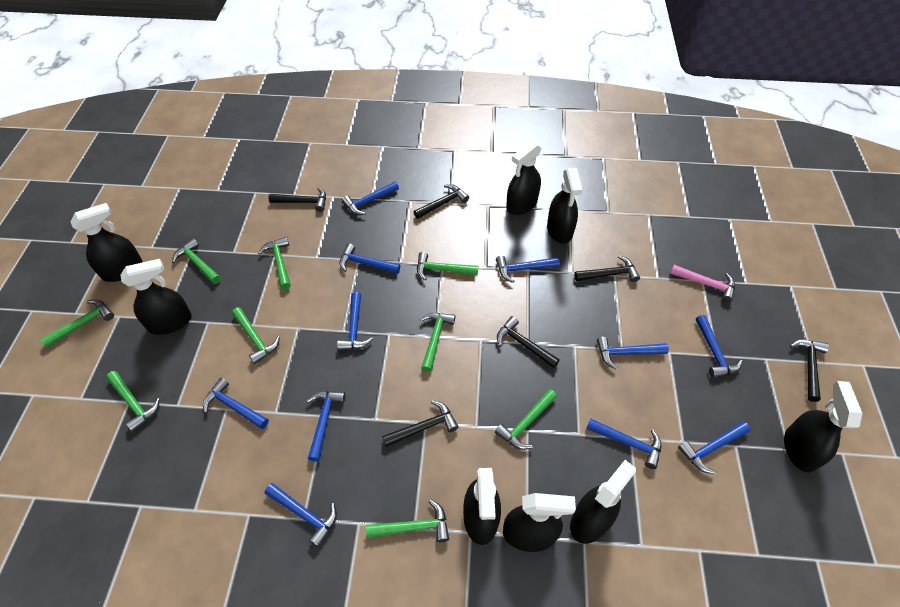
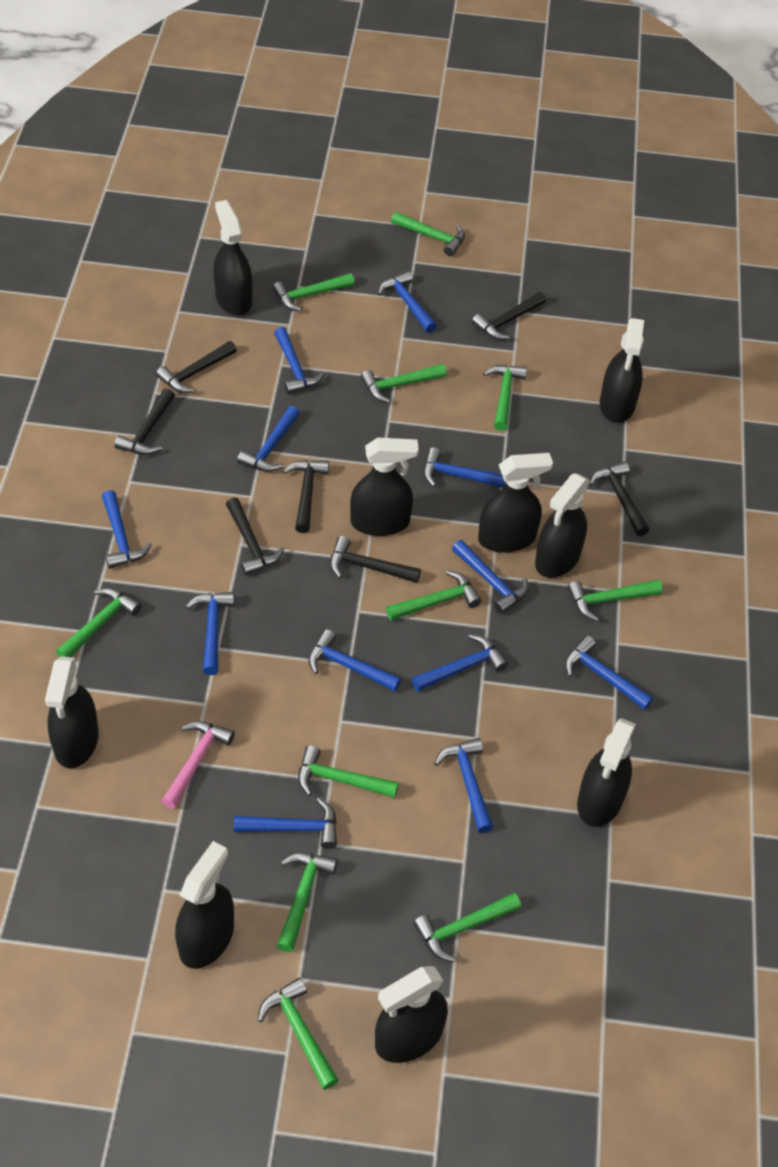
black hammer: [269,187,326,212] [382,400,459,447] [414,184,469,219] [497,316,560,368] [574,255,640,282] [790,339,829,402] = 6 -> [114,388,175,455] [156,341,237,393] [226,498,284,576] [283,460,329,533] [330,536,421,583] [472,292,546,340] [590,462,649,536] = 7
black spray bottle: [71,203,143,282] [121,259,192,335] [463,468,501,545] [503,493,576,552] [506,141,542,215] [547,168,583,244] [570,460,636,544] [784,381,863,473] = 8 -> [45,656,99,768] [175,841,234,969] [213,200,253,316] [350,438,419,536] [375,966,448,1063] [478,453,553,553] [535,473,590,578] [577,718,636,827] [600,318,644,423] = 9
blue hammer: [203,378,269,429] [265,483,337,547] [307,391,346,462] [337,292,373,351] [340,243,400,274] [342,182,399,215] [496,256,560,283] [586,418,662,469] [597,337,669,369] [678,421,750,474] [696,315,742,378] = 11 -> [102,490,152,569] [185,592,234,675] [234,798,337,849] [237,406,300,472] [274,327,325,394] [308,629,401,692] [378,271,437,333] [412,634,508,692] [423,447,506,488] [434,738,494,833] [452,540,528,614] [565,636,653,710] = 12
green hammer: [40,299,114,348] [106,371,160,432] [172,238,221,284] [232,307,280,364] [258,237,291,289] [366,499,449,542] [417,252,478,280] [420,313,455,372] [495,389,557,450] = 9 -> [56,588,142,657] [258,978,339,1090] [273,273,355,312] [277,853,337,952] [298,745,399,798] [361,364,447,403] [386,570,481,620] [391,212,465,256] [413,893,521,962] [483,365,527,431] [567,580,663,622] = 11

